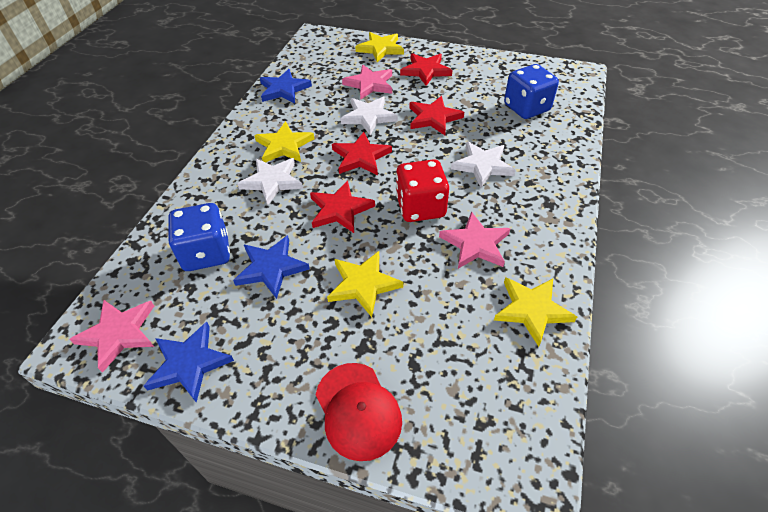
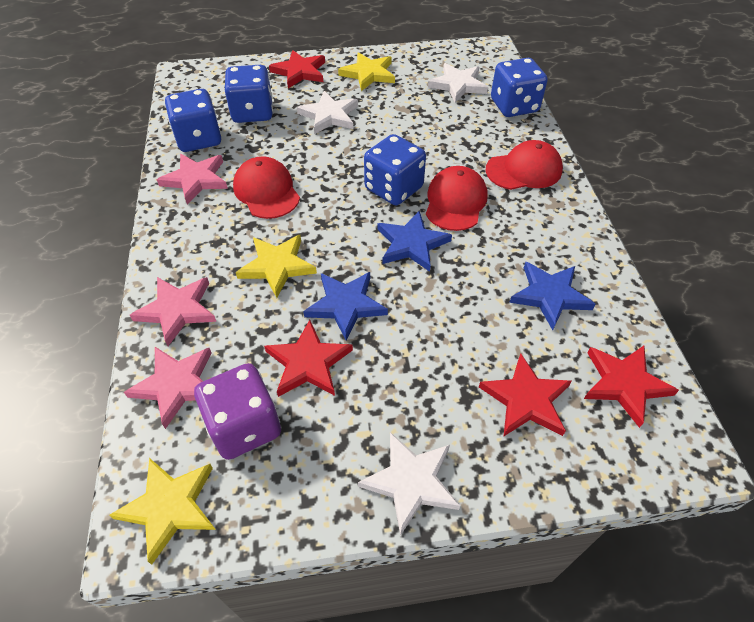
blue dice: [168,203,230,271] [504,64,559,119] = 2 -> [165,89,221,152] [224,65,273,123] [364,134,426,205] [491,58,548,117] = 4
purple dice: none = 0 -> [194,363,281,460] = 1
red cap: [316,363,402,461] = 1 -> [233,156,300,219] [426,166,487,231] [486,140,563,190] = 3
red dice: [396,159,449,222] = 1 -> none = 0
yellow star: [254,121,314,163] [327,251,403,317] [355,32,404,62] [494,277,577,347] = 4 -> [109,458,216,565] [236,235,317,298] [338,52,395,91] = 3

